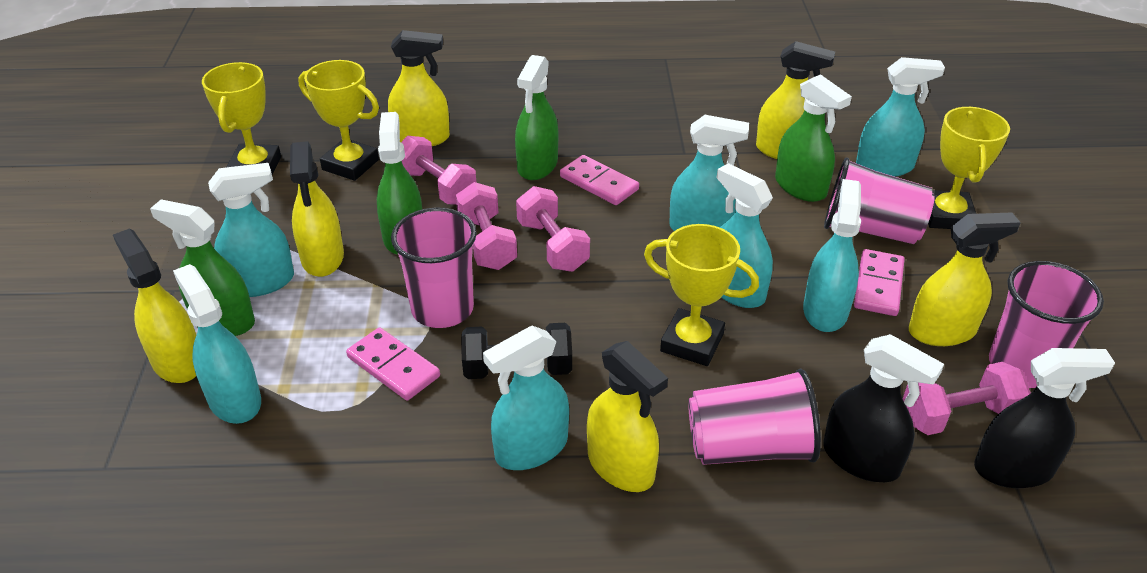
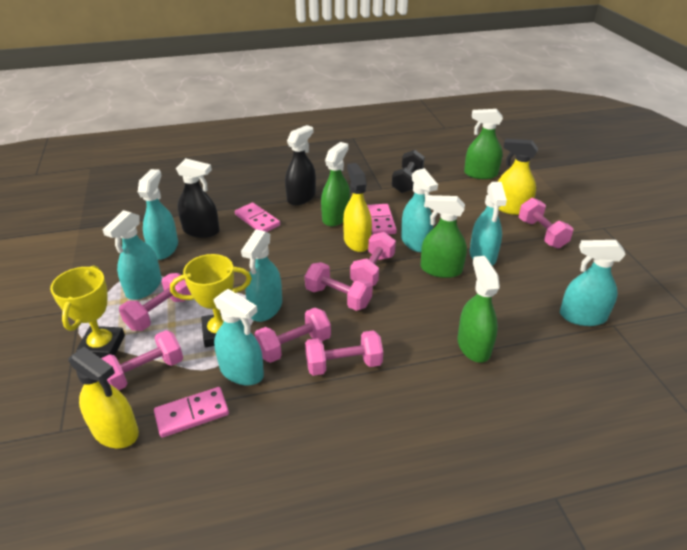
pink cup: [391,207,476,328] [688,369,821,465] [824,157,935,244] [989,261,1104,388] = 4 -> none = 0
pink dumbbell: [401,136,477,205] [456,182,517,270] [516,186,590,272] [903,362,1031,435] = 4 -> [101,330,183,390] [119,273,191,331] [254,308,331,363] [305,262,373,311] [305,330,383,376] [350,232,396,286] [519,198,574,248] = 7
yellow spray bottle: [113,229,196,383] [290,141,344,277] [388,30,450,146] [587,341,668,492] [756,41,835,159] [909,212,1021,346] = 6 -> [69,347,139,448] [343,163,372,252] [498,139,538,215] = 3
yellow trophy: [202,62,281,175] [298,60,379,181] [644,224,759,366] [928,107,1010,229] = 4 -> [50,265,125,358] [170,254,252,347] = 2

